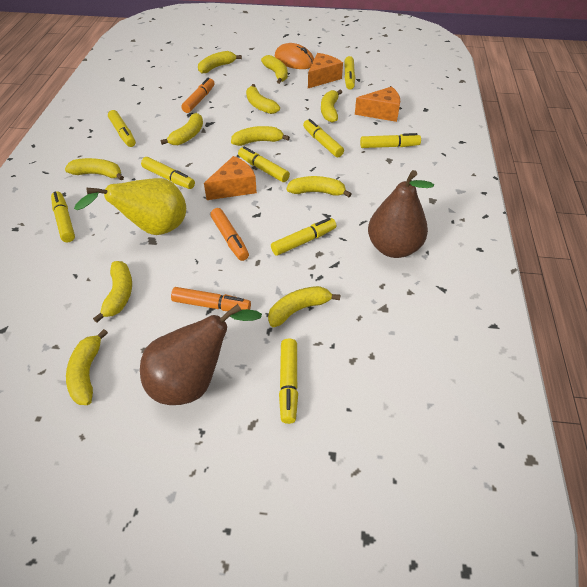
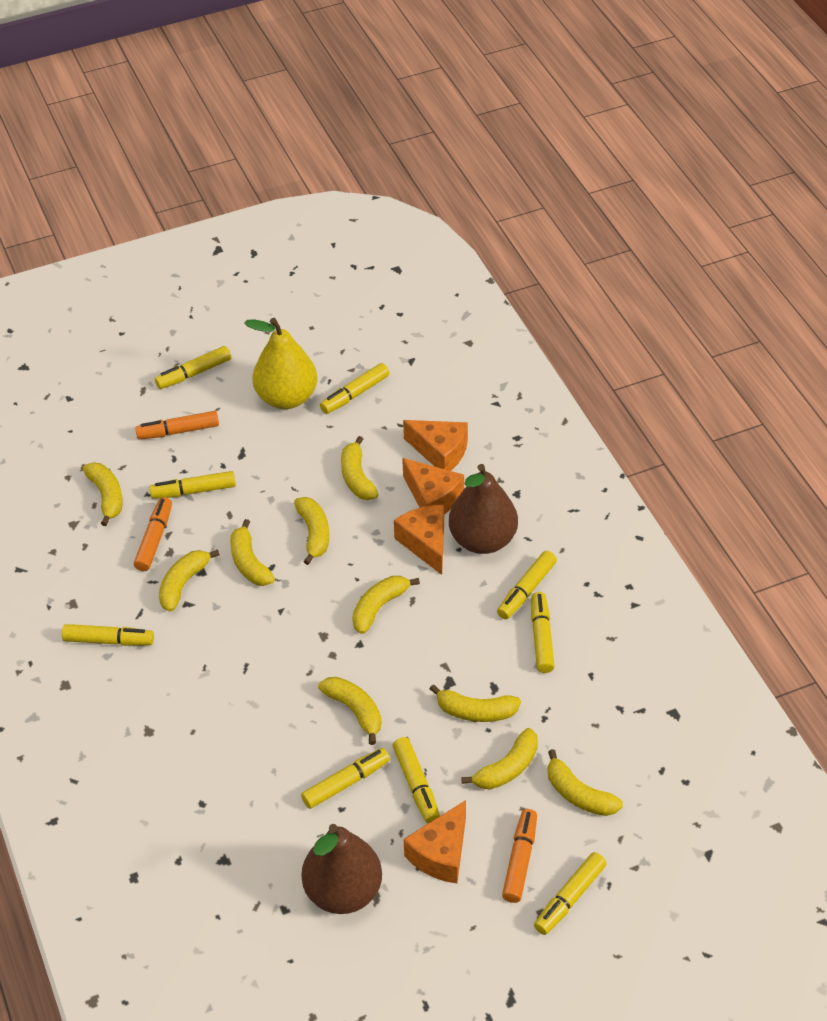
orange cheese: [204,156,257,200] [308,53,343,88] [355,86,400,122] = 3 -> [394,505,444,575] [402,458,464,514] [403,420,468,471] [404,800,466,883] = 4
orange mouse: [274,43,314,69] = 1 -> none = 0
yellow banana: [65,158,124,180] [66,329,108,405] [93,261,132,323] [160,113,203,145] [198,51,242,74] [231,126,290,146] [246,84,280,114] [261,55,288,84] [268,286,340,327] [287,176,352,197] [321,90,342,123] = 11 -> [83,462,123,526] [159,549,220,612] [230,519,275,586] [294,497,329,565] [318,677,381,745] [341,436,379,500] [352,576,420,634] [430,684,521,722] [461,728,538,789] [548,749,623,816] = 10

